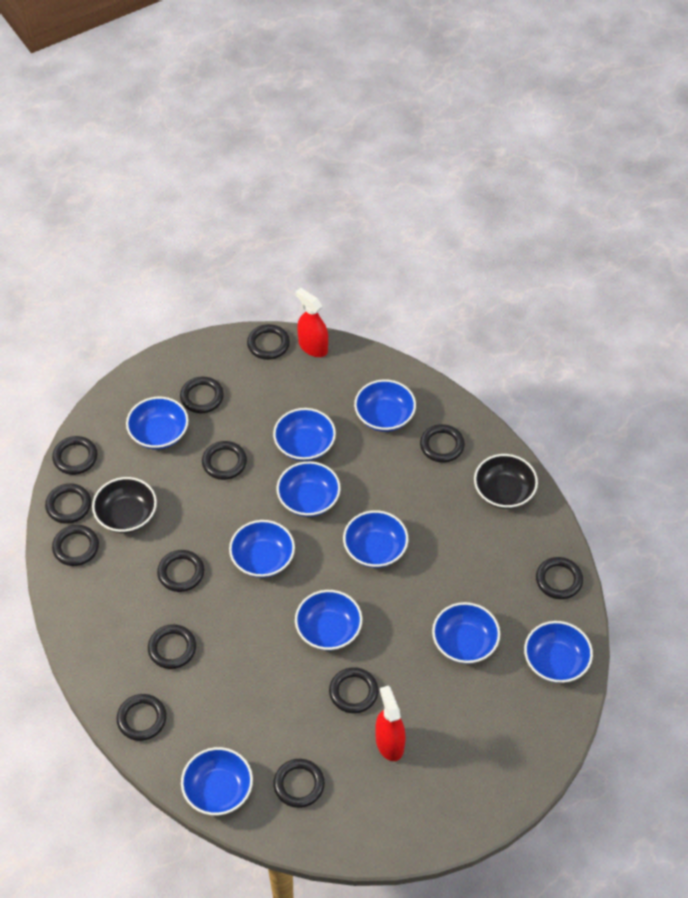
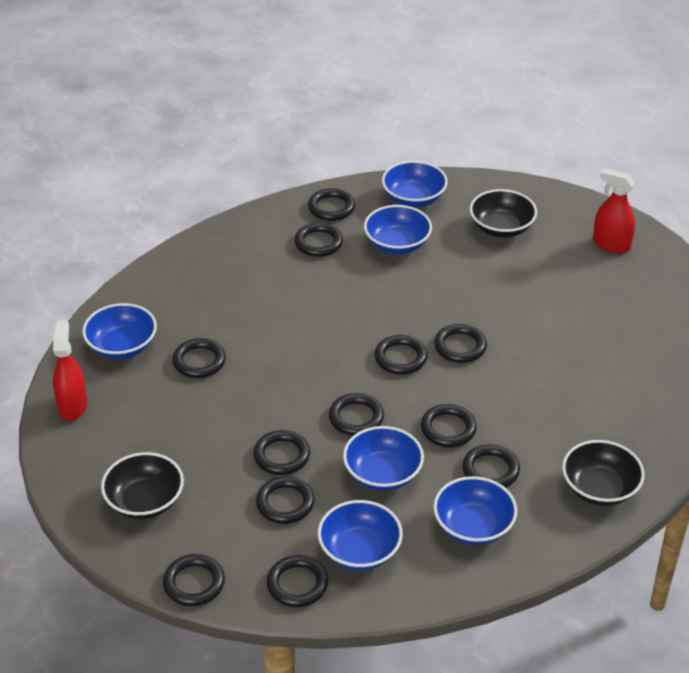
black bowl: [92,477,157,533] [474,454,538,509] = 2 -> [101,452,184,519] [470,189,537,238] [562,440,644,506] = 3
black ring: [45,483,91,524] [52,436,97,475] [52,525,99,566] [116,694,167,741] [148,624,196,669] [157,550,204,592] [180,376,224,413] [202,441,247,480] [247,324,290,360] [273,759,325,808] [329,667,379,714] [420,424,465,463] [536,557,583,599] = 13 -> [163,554,225,606] [172,338,226,378] [253,430,310,475] [256,476,315,524] [267,555,328,607] [294,223,343,257] [308,188,355,221] [329,393,384,436] [375,335,428,374] [421,404,477,447] [434,324,487,363] [462,444,520,488] = 12
blue bowl: [126,397,189,450] [181,747,253,816] [229,520,295,578] [273,408,336,461] [276,461,341,517] [295,590,362,651] [343,510,408,568] [354,379,416,432] [432,602,500,664] [524,621,593,683] = 10 -> [82,303,157,359] [318,500,403,571] [343,426,424,491] [364,205,432,254] [382,161,448,207] [433,476,517,545] = 6

